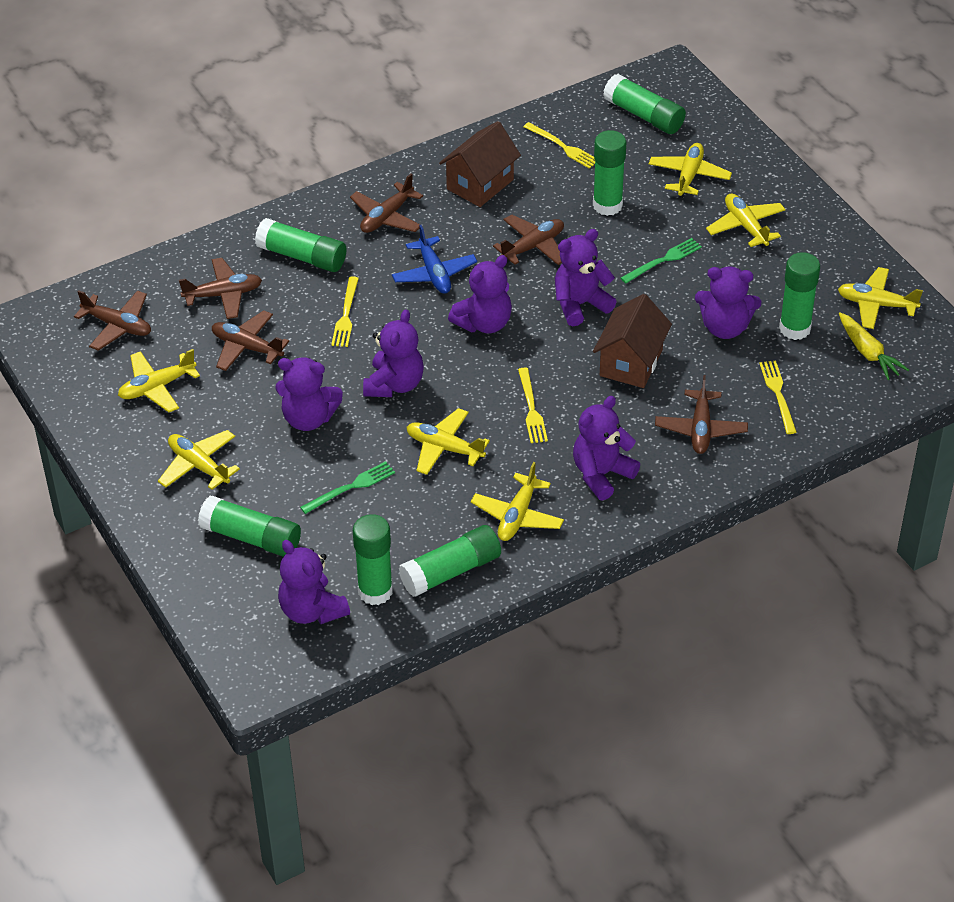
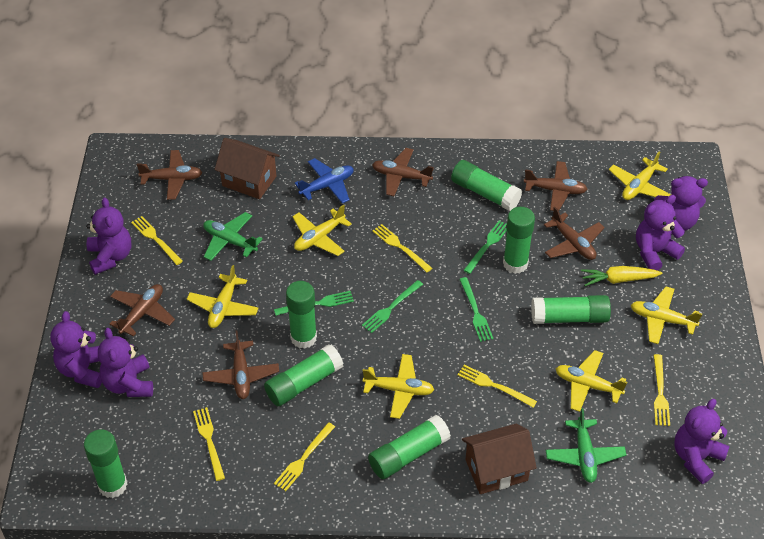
green fork: [300,461,395,514] [621,238,702,283] = 2 -> [274,291,354,316] [362,280,423,333] [459,277,493,342] [463,221,507,274] = 4
green plane: none = 0 -> [203,212,263,261] [546,408,626,483] = 2
purple teddy bear: [275,357,343,431] [278,540,350,624] [363,309,424,397] [448,255,512,333] [555,229,617,326] [573,396,640,500] [695,267,761,339] = 7 -> [50,311,102,388] [86,198,131,275] [98,328,153,397] [636,195,685,271] [654,176,708,231] [674,399,729,484] = 6
yellow fork: [331,276,359,347] [518,367,548,443] [523,122,595,169] [759,360,797,434] = 4 -> [131,216,183,265] [193,407,225,481] [274,422,335,491] [372,224,432,272] [457,365,537,408] [654,354,670,426] = 6
yellow plane: [118,349,200,412] [158,430,240,490] [407,408,490,475] [471,462,564,541] [649,143,732,198] [706,193,786,248] [838,267,923,329] = 7 -> [187,265,259,328] [292,204,352,256] [363,354,434,419] [556,350,627,412] [609,151,671,200] [631,287,702,344] = 6

